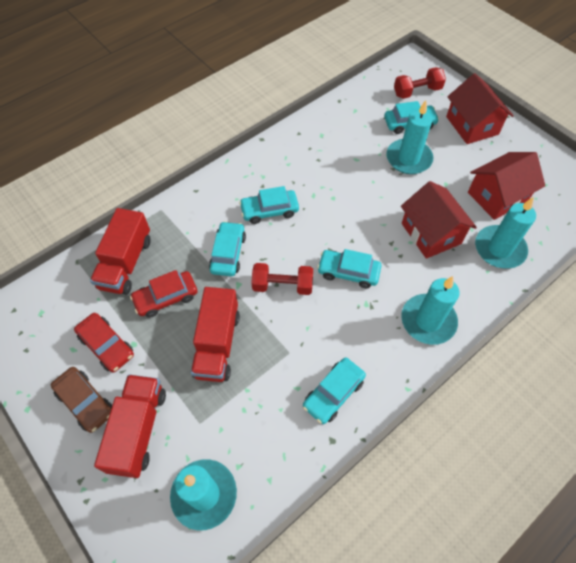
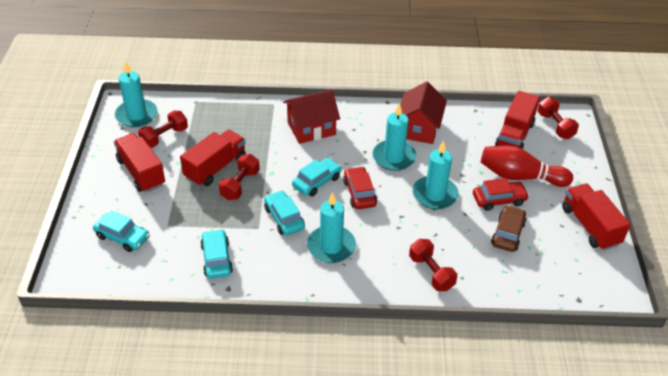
red bowling pin: none = 0 -> [481,145,573,187] = 1
red dumbbell: [252,263,313,295] [394,67,446,99] = 2 -> [138,110,188,148] [219,154,260,200] [409,239,457,291] [537,97,579,139] = 4
red house: [401,181,477,259] [446,73,514,144] [468,152,545,220] = 3 -> [283,90,340,144] [400,81,447,144] = 2
red truck: [90,208,151,295] [94,374,166,478] [191,287,240,382] = 3 -> [114,133,165,192] [180,129,246,186] [495,91,540,149] [562,183,631,250] = 4
turquoise car: [209,221,246,276] [239,186,299,224] [303,358,366,424] [317,249,381,288] [384,101,439,134] = 5 -> [93,210,150,252] [200,229,233,279] [264,190,305,236] [292,158,342,196] = 4

